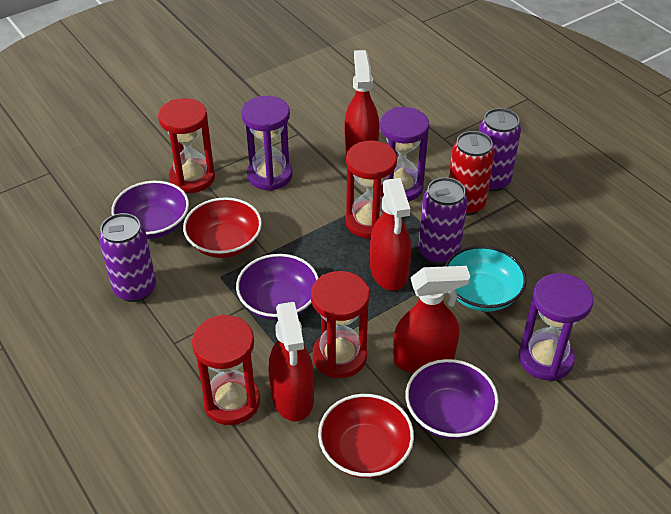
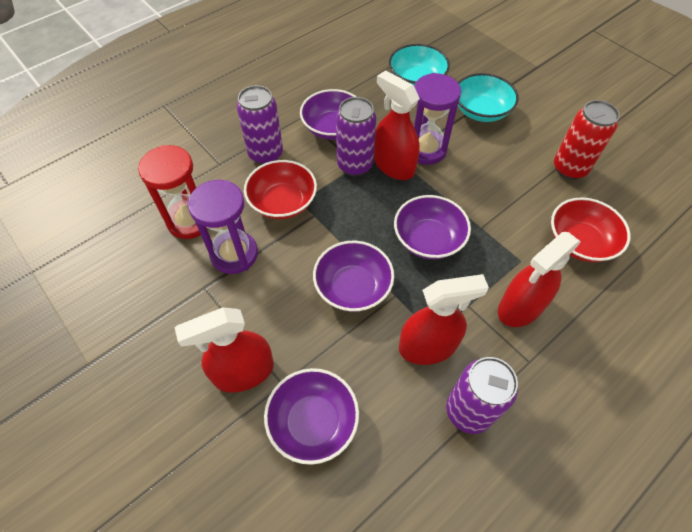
purple bowl: [111,181,189,239] [236,254,319,321] [405,359,499,439] = 3 -> [264,368,359,465] [300,89,357,140] [313,241,394,312] [394,195,471,259] = 4
purple hourglass: [241,96,293,191] [380,107,429,202] [519,273,594,381] = 3 -> [187,180,258,274] [414,73,461,165] = 2
red hourglass: [158,98,215,193] [192,314,260,425] [311,271,370,378] [345,140,397,239] = 4 -> [138,145,208,239] = 1
turquoise bowl: [445,246,527,312] = 1 -> [389,44,450,85] [458,73,519,122] = 2

